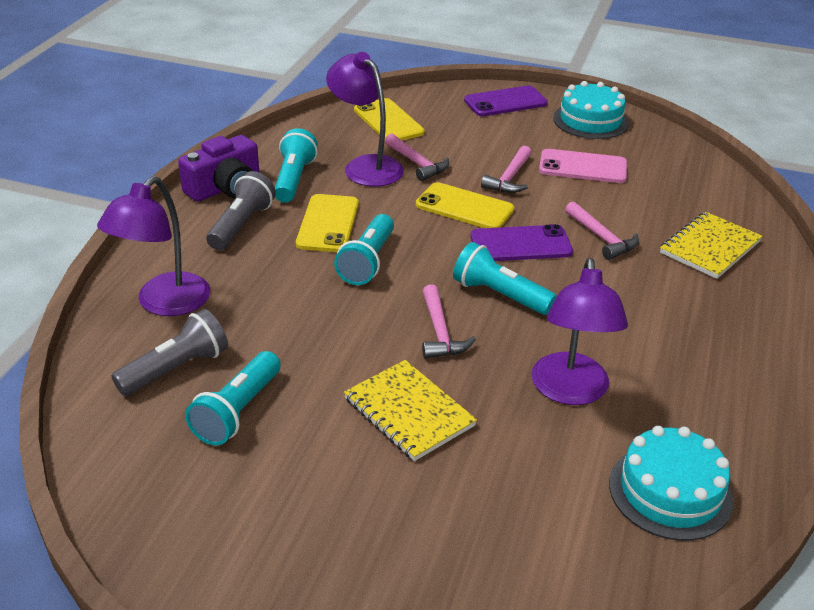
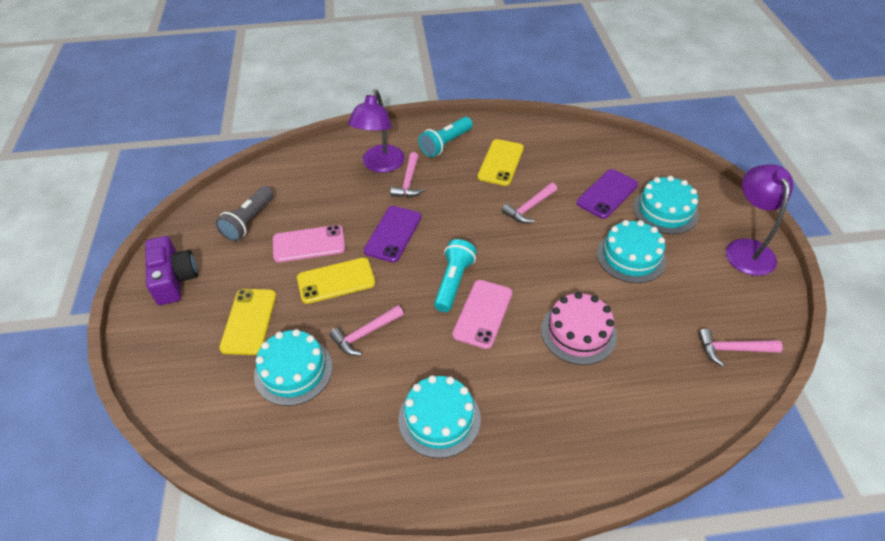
grey flashlight: [111,309,228,396] [206,171,276,250] = 2 -> [215,186,274,241] = 1
pink cake: none = 0 -> [541,292,617,365] = 1
pink phone: [539,149,627,183] = 1 -> [273,225,345,262] [452,280,512,349] = 2
purple lamp: [97,176,210,316] [326,52,404,186] [531,258,628,405] = 3 -> [348,89,405,173] [726,164,793,276] = 2
turquoise cake: [553,81,629,139] [609,426,734,541] = 2 -> [254,329,333,406] [398,375,481,458] [597,220,667,283] [633,176,699,234] = 4
turquoise flashlight: [185,351,281,445] [275,128,318,203] [334,214,394,285] [453,242,557,315] = 4 -> [418,117,473,157] [434,239,477,312] = 2
yellow notebook: [344,360,477,461] [660,212,763,279] = 2 -> none = 0

